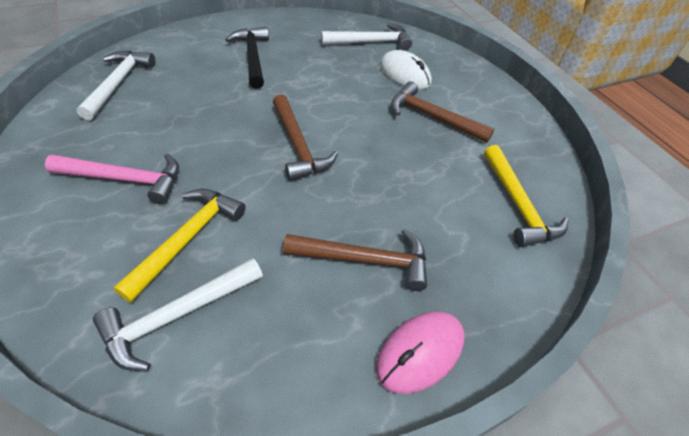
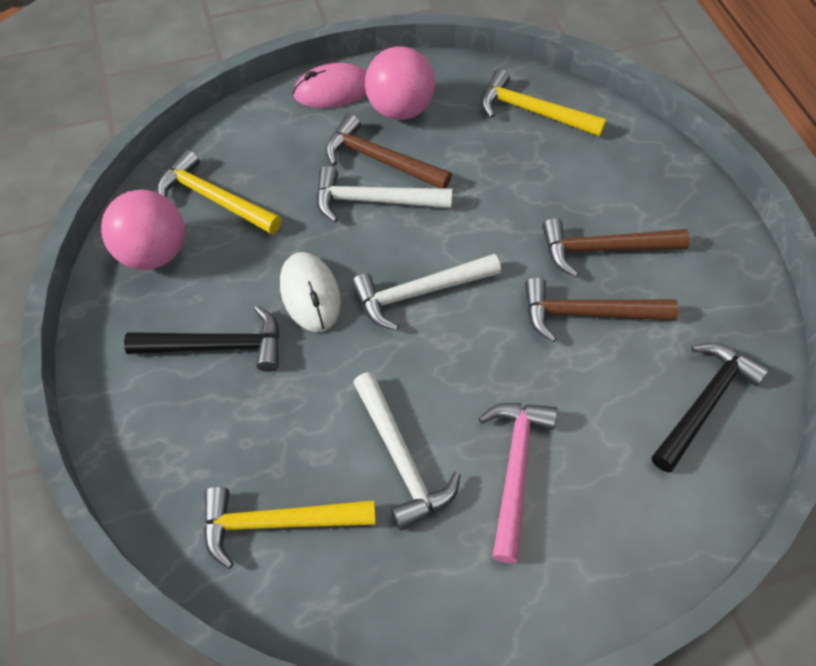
black hammer: [225,27,269,89] = 1 -> [124,306,280,372] [652,343,770,473] = 2
pink ball: none = 0 -> [101,190,185,270] [365,46,435,120] = 2
yellow hammer: [113,189,246,303] [484,145,569,247] = 2 -> [157,150,281,234] [203,487,376,569] [481,69,607,137] = 3

